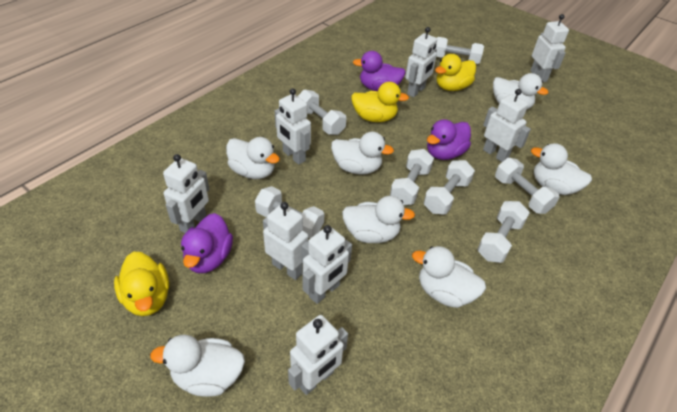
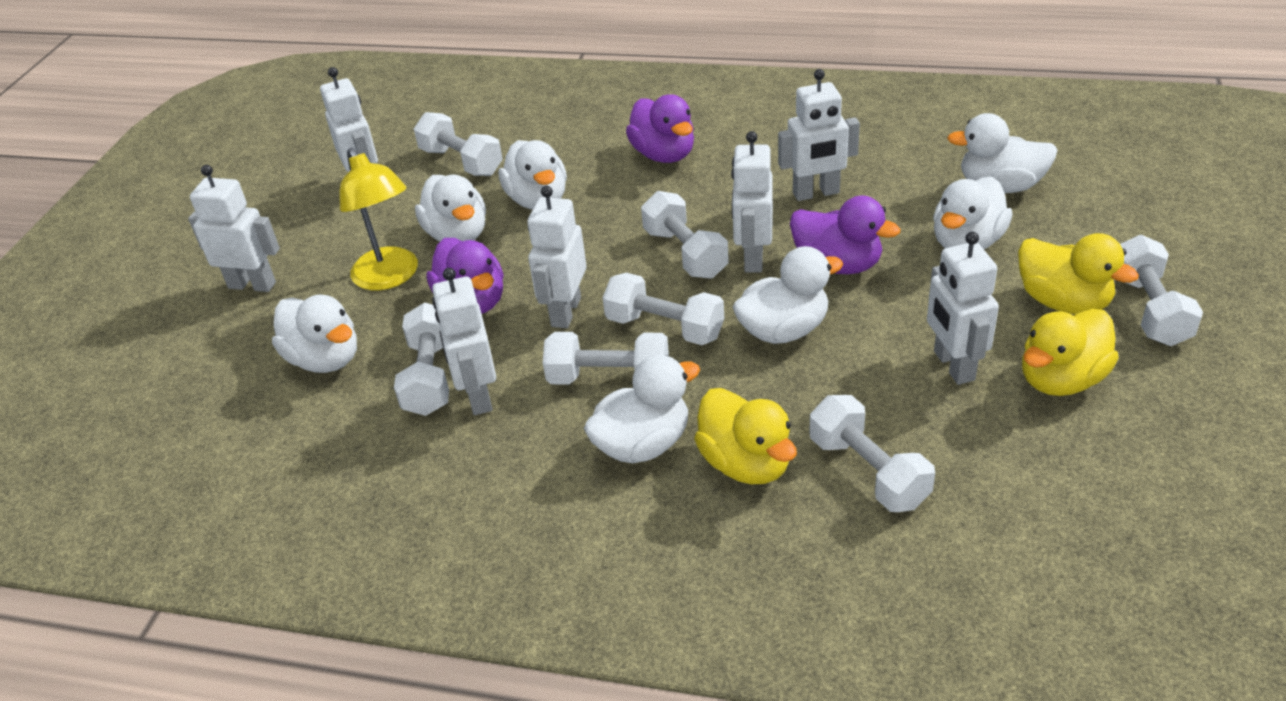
white robot: [163,154,209,233] [263,202,309,280] [275,88,311,165] [288,315,348,395] [302,225,352,304] [405,27,437,97] [483,89,531,162] [530,14,569,82] = 8 -> [188,165,280,292] [320,67,378,172] [432,268,496,415] [527,186,587,328] [731,131,773,272] [778,69,860,201] [927,232,999,385] = 7
yellow lamp: none = 0 -> [339,148,418,290] = 1

